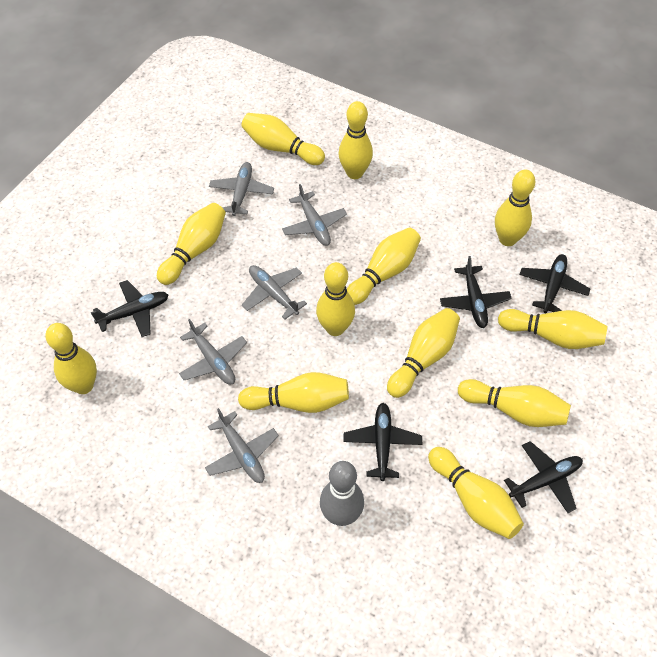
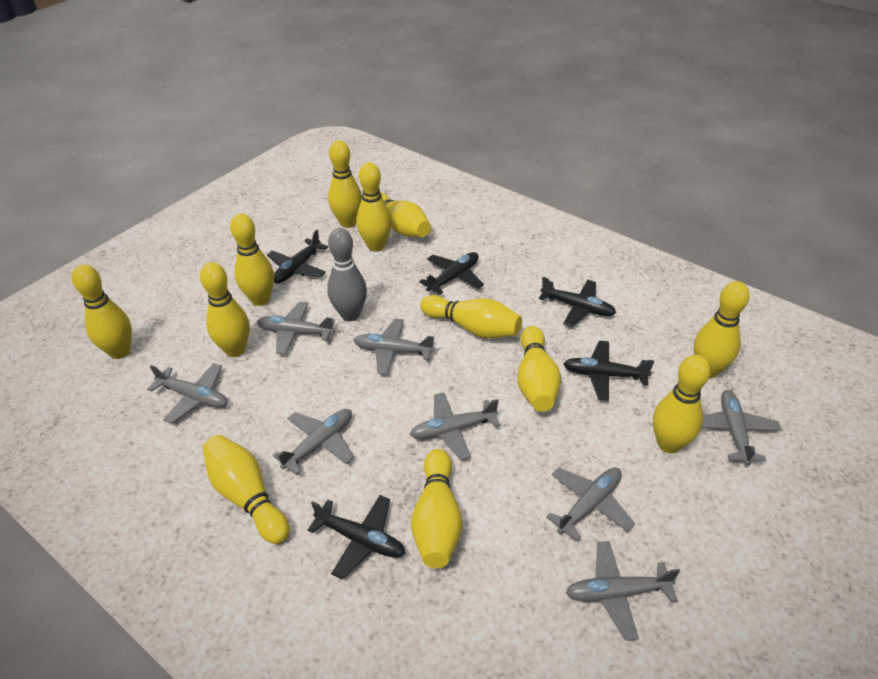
grey plane: [179,319,247,385] [205,408,279,483] [209,162,274,216] [242,265,307,319] [282,184,347,246] = 5 -> [147,363,228,424] [257,301,335,355] [273,409,354,475] [353,318,435,374] [410,392,500,460] [546,467,635,541] [566,541,680,641] [701,390,781,465] = 8

